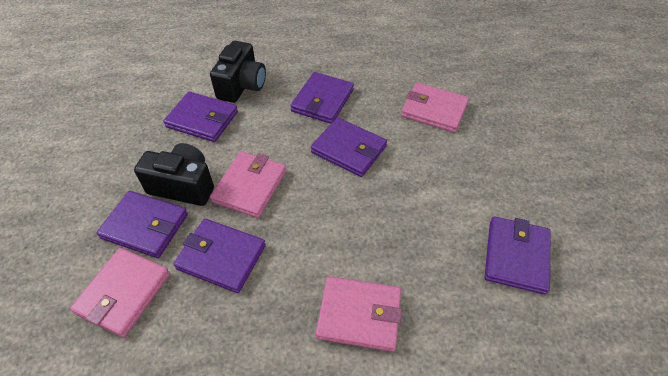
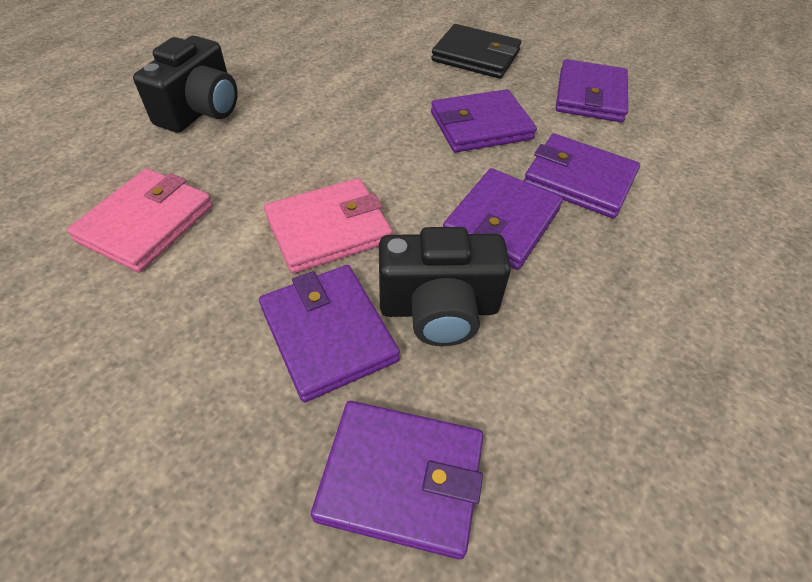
black wallet: none = 0 -> [431,24,521,79] = 1
pink wallet: [70,248,170,337] [210,151,286,218] [316,276,402,352] [401,82,469,133] = 4 -> [67,168,213,272] [264,178,393,274] = 2

